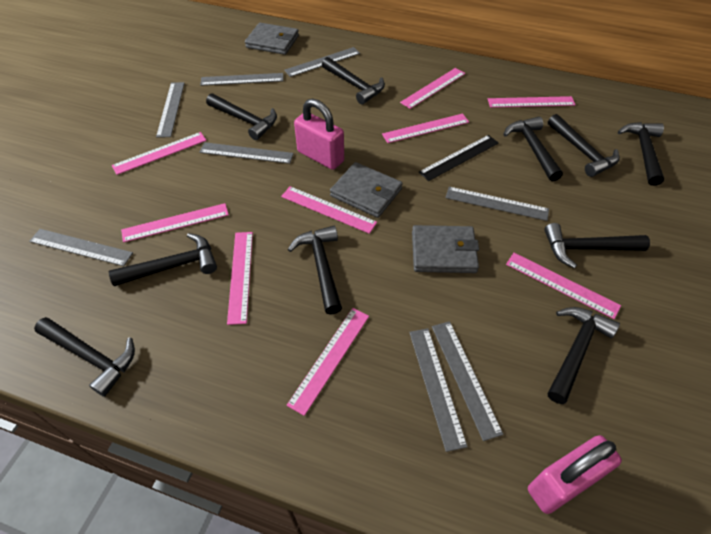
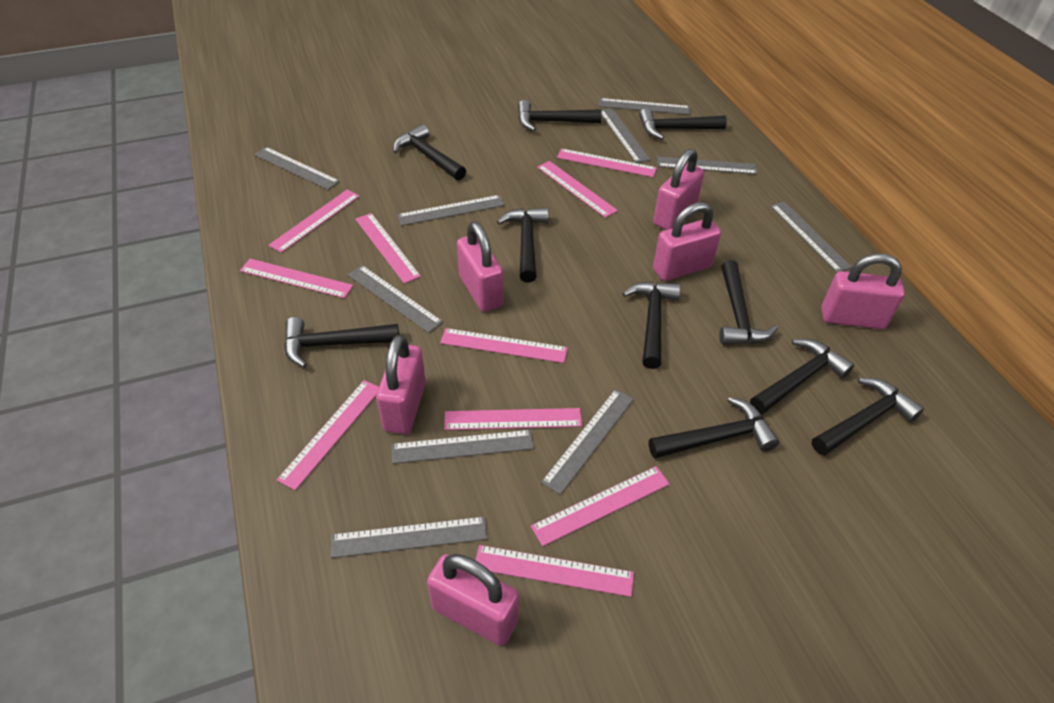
black ruler: [419,135,499,181] = 1 -> none = 0
grey ruler: [29,229,133,266] [156,82,185,138] [199,142,294,164] [200,73,283,86] [284,47,360,77] [409,328,468,452] [432,321,503,441] [446,187,549,221] = 8 -> [254,147,340,190] [331,517,487,558] [348,265,443,333] [392,430,534,464] [397,195,505,226] [541,389,634,495] [599,98,690,115] [601,108,650,163] [657,157,758,174] [771,201,852,272] = 10
grey wallet: [245,23,299,55] [330,162,403,218] [412,225,479,273] = 3 -> none = 0
pink padlock: [294,99,344,170] [528,435,622,514] = 2 -> [376,334,426,434] [427,554,519,646] [457,221,504,312] [653,149,704,230] [653,202,721,281] [821,253,905,329] = 6
pink ruler: [112,132,207,175] [121,203,229,242] [227,232,253,325] [281,186,377,234] [287,308,369,416] [382,114,469,143] [400,68,465,109] [488,96,576,108] [506,253,621,319] = 9 -> [240,259,353,298] [269,189,360,253] [277,380,379,490] [355,213,421,284] [440,328,568,363] [444,408,582,430] [475,545,634,597] [531,466,670,546] [537,161,618,218] [557,148,657,177] = 10

